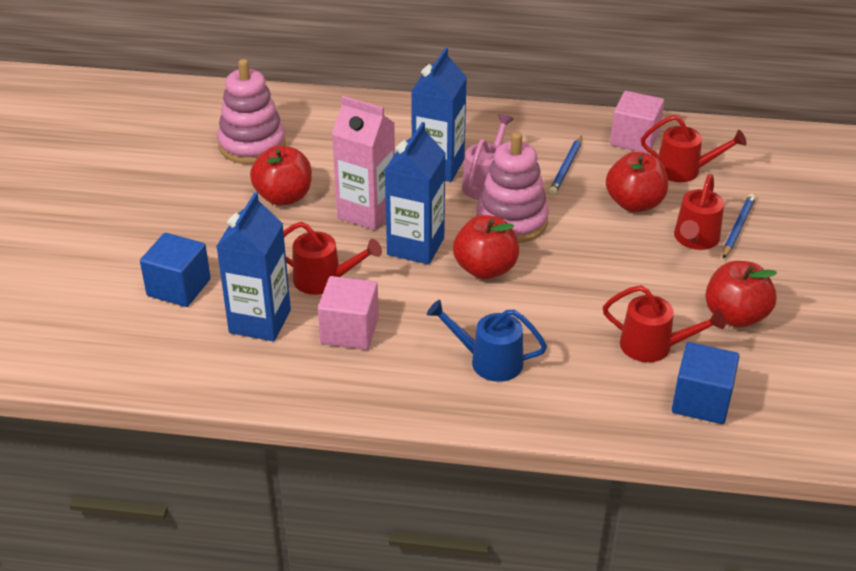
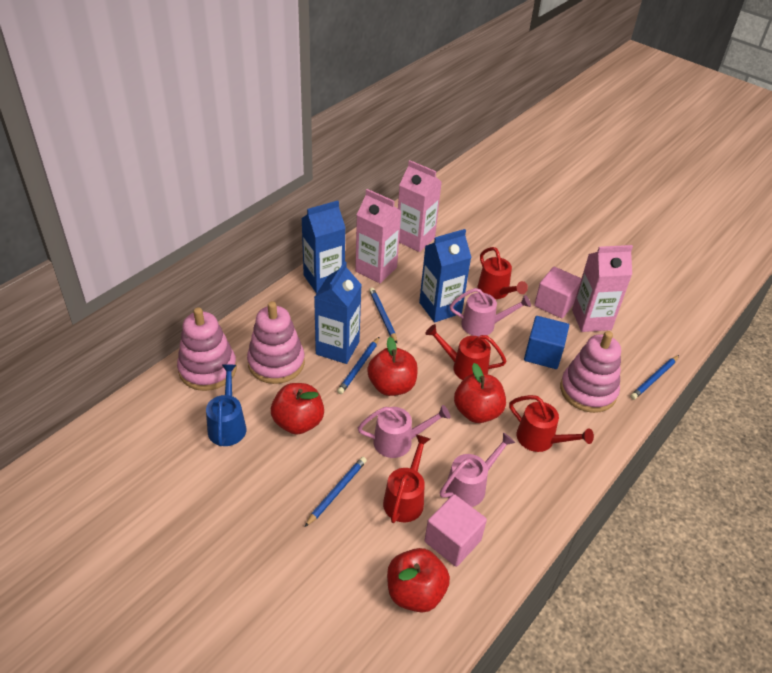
blue cube: [140,233,211,307] [672,342,740,424] = 2 -> [524,316,569,369] = 1
blue pencil: [549,136,582,195] [723,194,756,258] = 2 -> [305,457,367,527] [337,337,379,394] [369,288,397,343] [630,355,679,400] = 4
pink carton: [332,96,395,230] = 1 -> [355,189,402,283] [398,160,442,252] [572,245,633,332] = 3
pink stacking toy: [217,59,286,164] [476,132,549,243] = 2 -> [177,307,237,391] [247,301,305,384] [560,331,621,413] = 3
pink watering can: [462,114,514,200] = 1 -> [358,405,450,458] [440,432,515,507] [450,288,531,336] = 3

